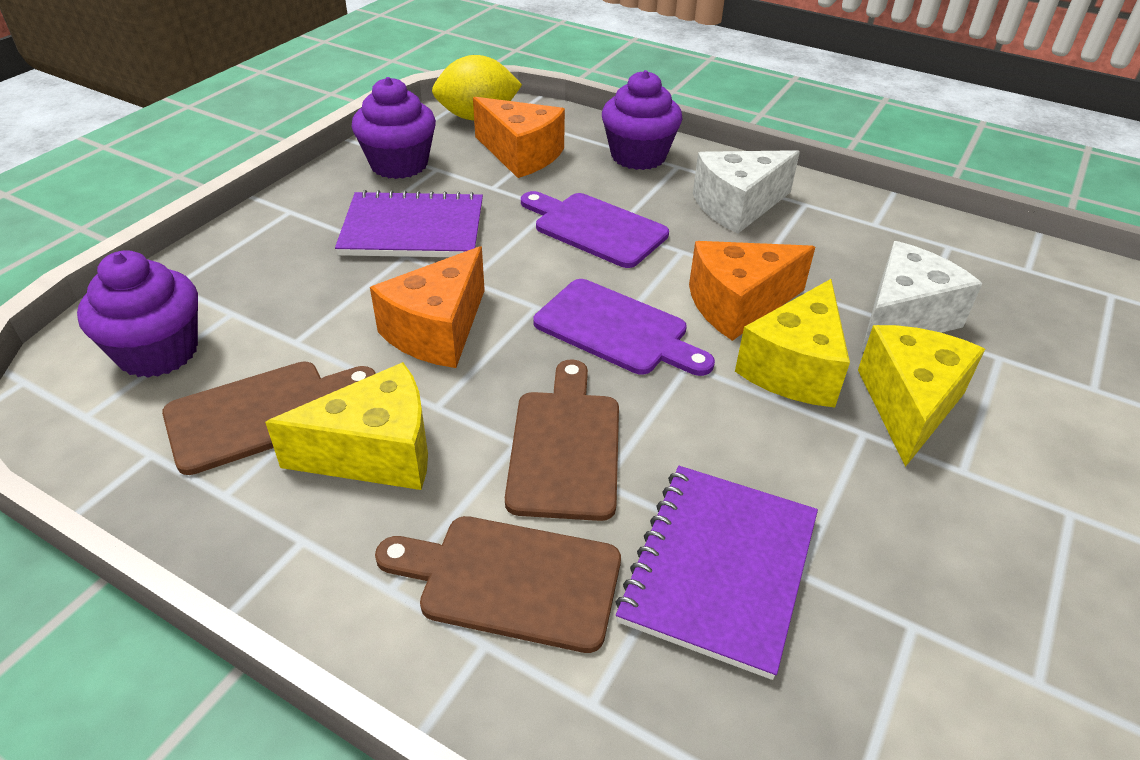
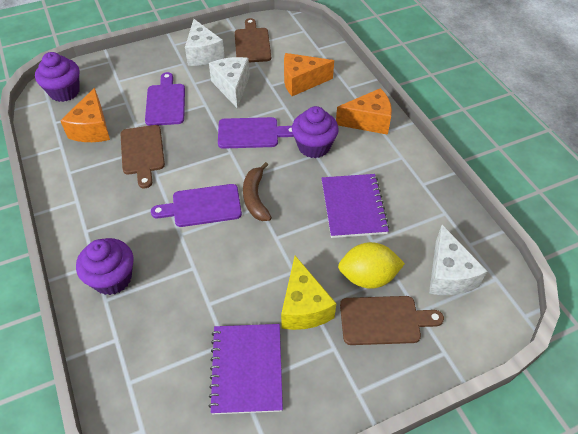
brown banana: none = 0 -> [243,162,272,221] = 1
purple cutting board: [521,191,669,268] [533,279,715,376] = 2 -> [145,72,185,126] [151,184,242,227] [218,117,294,149] = 3
white cheese: [693,150,800,233] [861,241,983,353] = 2 -> [185,19,225,66] [209,57,250,108] [429,225,487,295] = 3
yellow cheese: [265,362,428,490] [735,279,850,408] [858,325,985,467] = 3 -> [281,256,336,330] = 1

